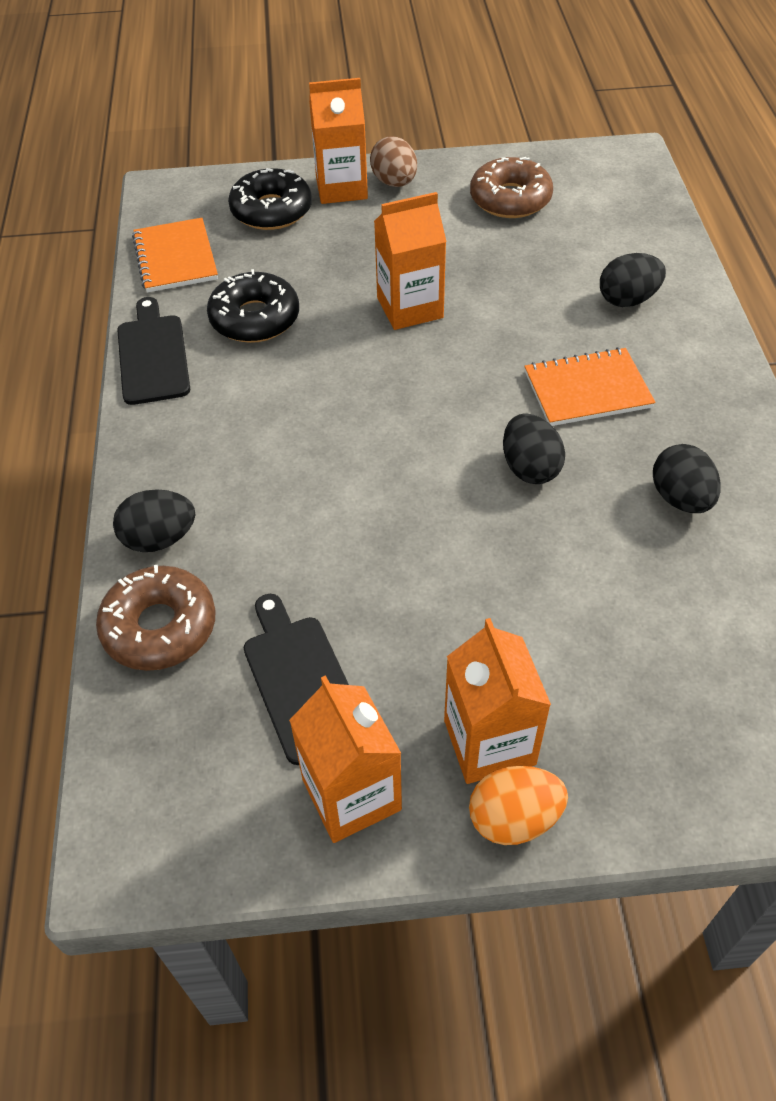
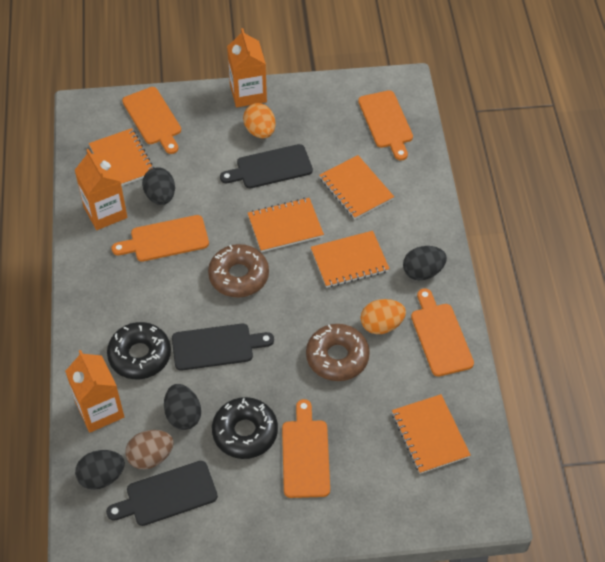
black cutting board: [117,297,190,405] [244,594,349,765] = 2 -> [106,461,218,526] [172,324,274,371] [220,144,313,188] = 3
orange carton: [289,675,402,843] [309,78,368,204] [374,192,447,330] [444,618,551,784] = 4 -> [65,350,124,433] [75,149,127,230] [227,28,267,107] = 3
orange cutting board: none = 0 -> [112,215,209,262] [122,87,181,154] [282,399,330,498] [358,90,413,160] [411,288,474,377] = 5
orange egg: [469,766,568,845] = 1 -> [243,103,276,138] [360,299,406,334] = 2
orange notebook: [132,218,218,292] [524,347,656,426] = 2 -> [89,128,154,186] [248,198,324,252] [311,231,390,288] [319,155,394,219] [392,394,471,474] = 5

